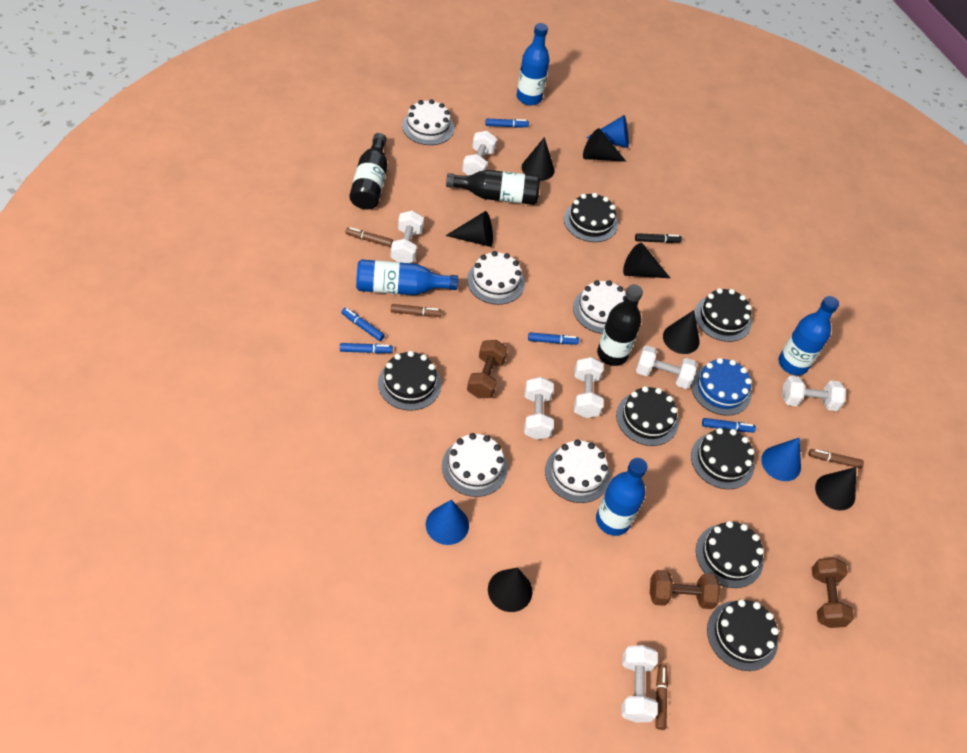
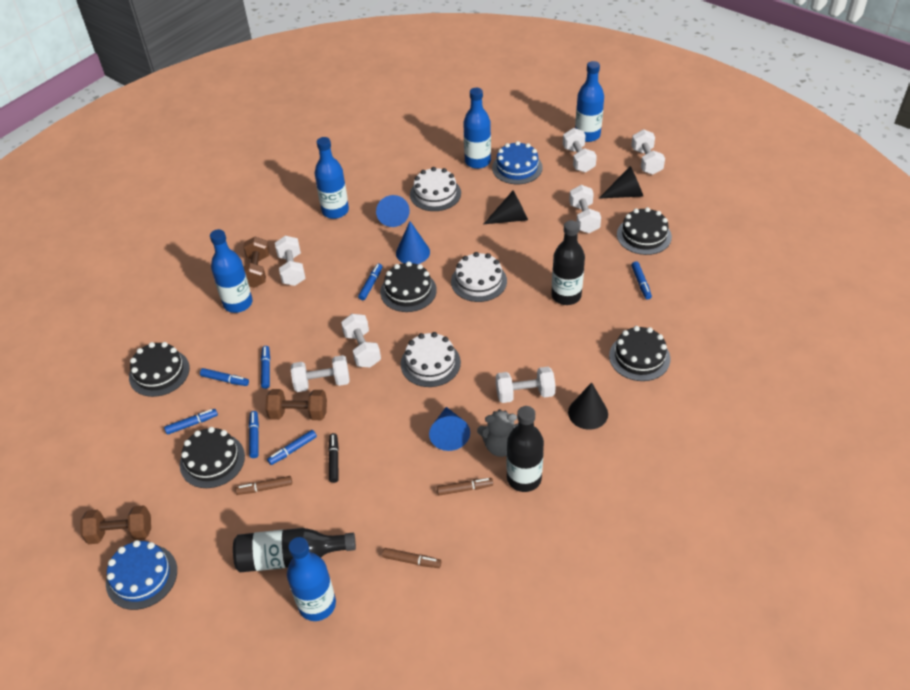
black cake: [378,351,441,411] [564,193,618,242] [616,386,679,446] [691,428,754,489] [695,288,752,342] [696,521,764,588] [707,599,779,671] = 7 -> [129,342,190,397] [180,427,245,488] [380,261,437,312] [609,326,670,381] [617,207,672,255] = 5
black cone: [445,211,493,247] [488,568,533,612] [522,137,555,181] [583,128,626,162] [623,243,670,278] [663,310,700,354] [815,467,856,510] = 7 -> [484,190,528,224] [568,382,608,430] [599,166,643,199] = 3
blue bottle: [356,259,458,295] [517,23,550,105] [596,458,648,536] [779,296,839,375] = 4 -> [210,229,253,313] [287,537,336,621] [315,137,349,219] [463,88,491,169] [575,61,604,142] = 5
blue cake: [691,358,752,416] = 1 -> [106,540,177,610] [492,141,543,184] = 2
blue marker: [340,343,393,353] [342,308,385,341] [485,119,529,128] [528,332,579,344] [702,418,756,432] = 5 -> [164,409,218,435] [200,368,249,386] [249,411,259,458] [261,346,270,389] [267,430,317,465] [358,264,382,300] [631,261,652,300] = 7
brown marker: [345,227,393,247] [391,304,442,317] [655,664,668,730] [809,449,864,468] = 4 -> [235,476,292,495] [382,548,441,568] [437,478,493,495] = 3
grey teddy bear: none = 0 -> [477,409,518,457] = 1
white cake: [402,99,454,145] [442,433,508,497] [467,251,525,305] [545,439,610,503] [573,280,626,334] = 5 -> [401,332,461,387] [410,167,461,211] [451,252,507,302] = 3

